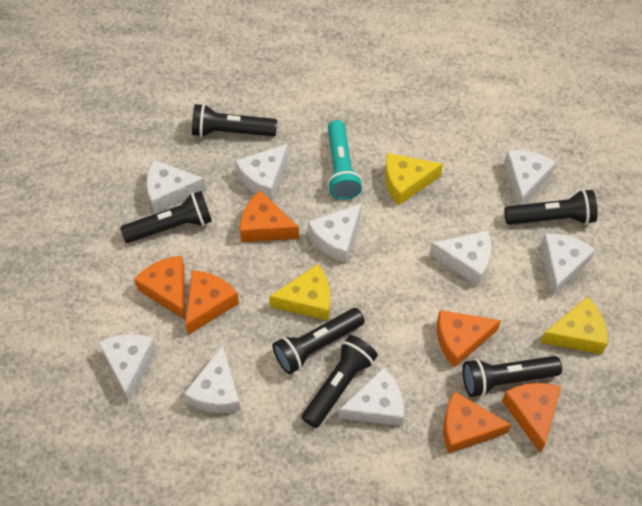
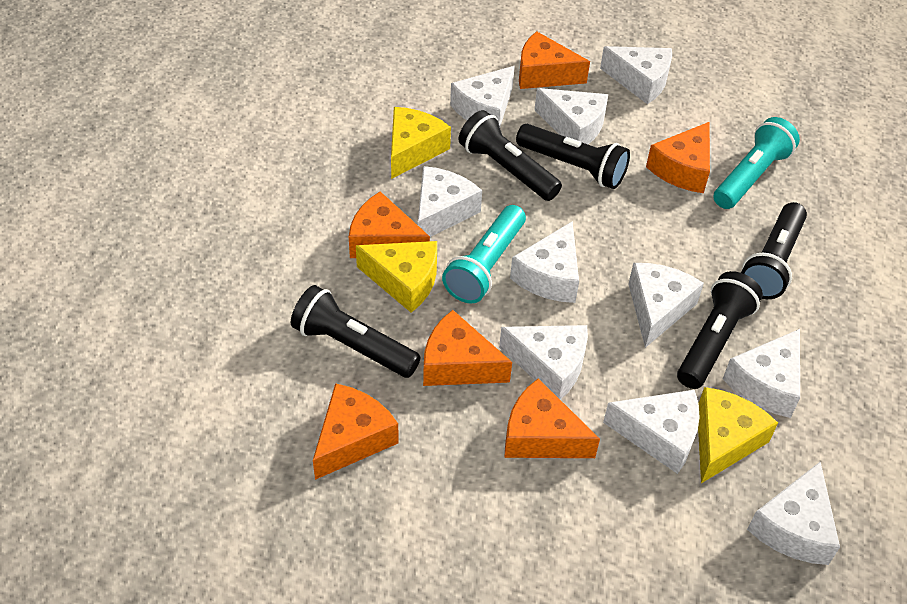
black flashlight: [120,191,212,243] [192,104,277,137] [273,308,365,374] [302,335,378,428] [463,356,562,397] [504,189,598,225] = 6 -> [291,285,421,378] [459,110,562,201] [516,124,630,189] [677,271,763,389] [741,202,807,299] = 5
turquoise flashlight: [327,120,362,200] = 1 -> [442,205,526,304] [713,117,800,209] = 2
white cheese: [98,334,157,402] [147,159,206,213] [184,345,241,413] [235,144,289,201] [308,203,362,263] [339,368,404,426] [430,231,491,286] [504,150,556,205] [540,234,596,297] = 9 -> [418,166,482,237] [450,66,515,126] [499,325,588,400] [510,221,579,303] [534,88,608,144] [600,46,672,104] [603,390,700,474] [628,263,704,348] [723,329,800,418] [747,462,840,565] = 10

